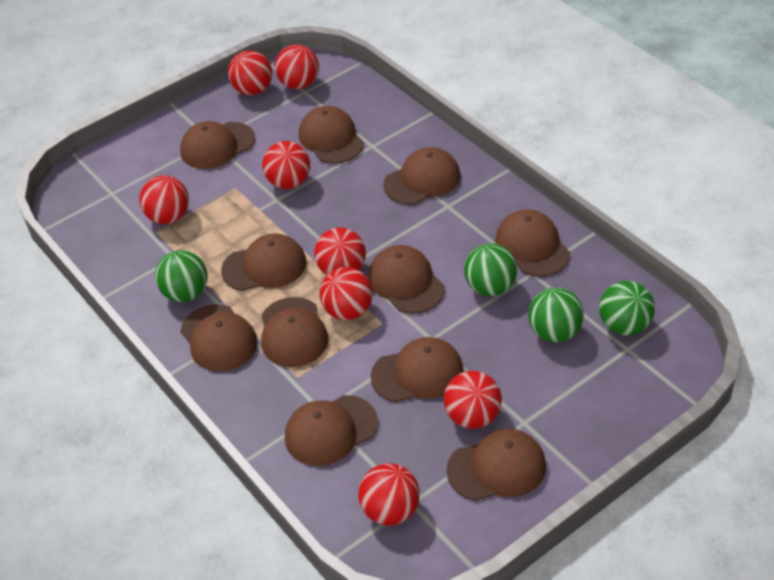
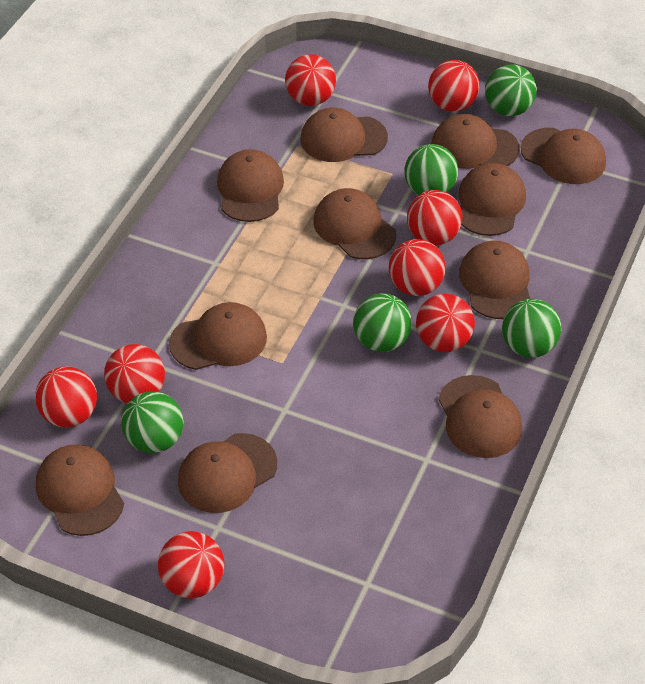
green ball: [155,250,208,302] [464,243,517,296] [528,287,584,342] [599,281,655,336] = 4 -> [121,391,183,453] [353,293,412,352] [404,144,458,195] [485,64,537,116] [502,299,561,358] = 5

